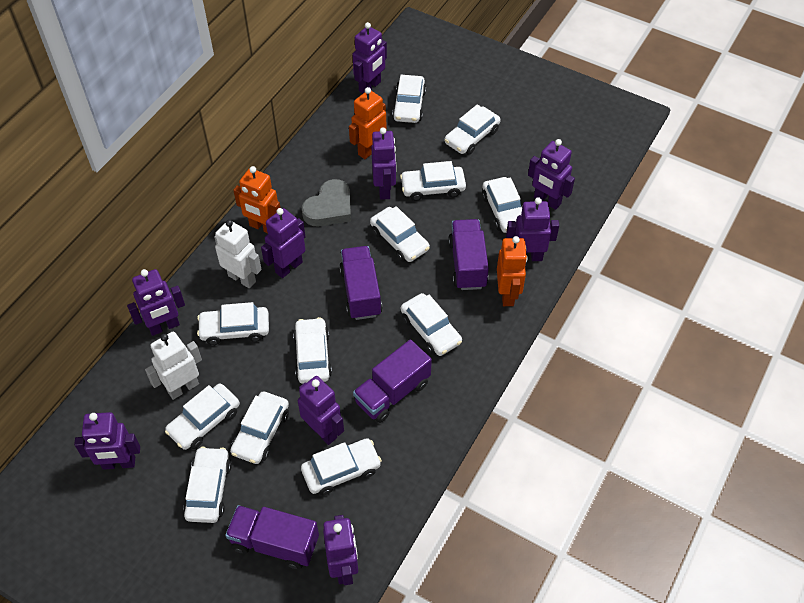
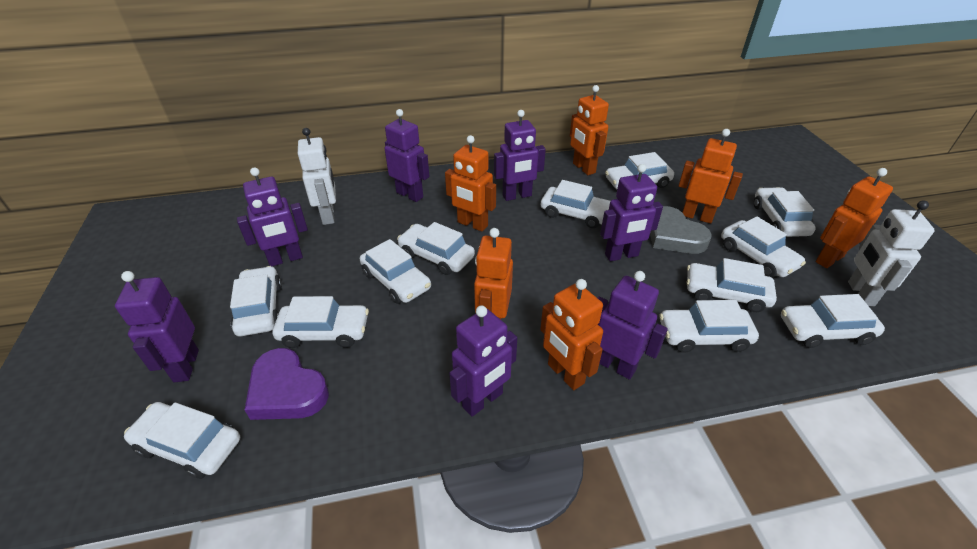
orange robot: [233,166,280,233] [349,87,387,159] [497,236,528,306] = 3 -> [445,135,496,231] [474,228,513,320] [540,279,603,390] [570,85,609,175] [678,129,743,223] [815,168,893,268] = 6
purple heart: none = 0 -> [245,348,329,420] = 1
purple robot: [74,412,140,470] [127,269,185,336] [261,208,305,278] [298,376,344,445] [323,515,358,585] [352,22,387,93] [371,127,396,200] [506,197,559,261] [528,139,575,210] = 9 -> [115,271,199,382] [237,167,308,266] [385,109,430,202] [449,305,517,417] [494,110,546,201] [597,271,668,380] [600,164,663,261] = 7
purple truck: [225,505,319,569] [339,246,382,320] [353,340,432,423] [448,219,489,290] = 4 -> none = 0

